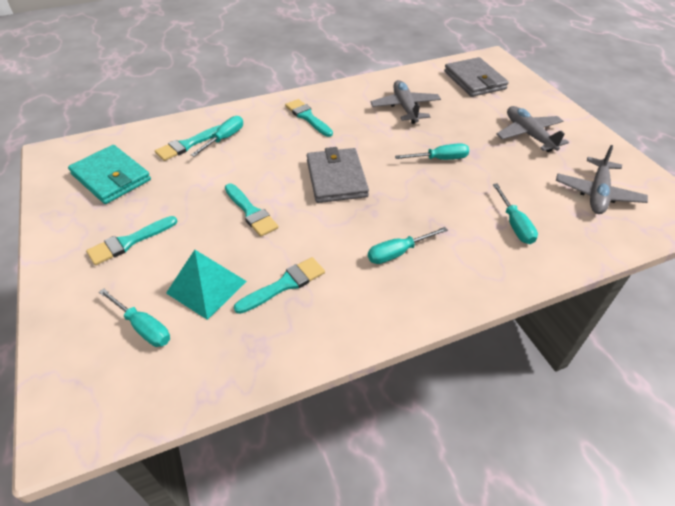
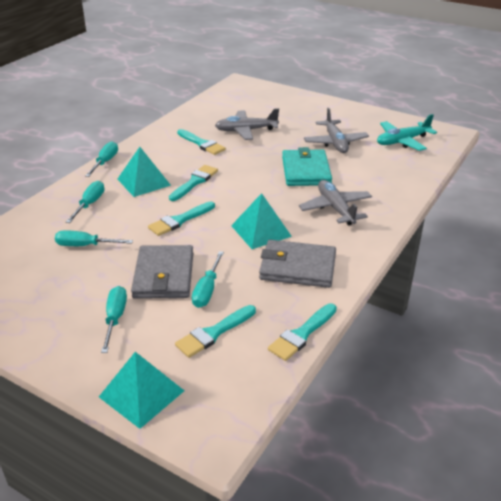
turquoise plane: none = 0 -> [377,114,437,151] = 1
turquoise pyramid: [166,250,247,320] = 1 -> [99,352,184,429] [118,147,171,197] [231,193,292,249] = 3

